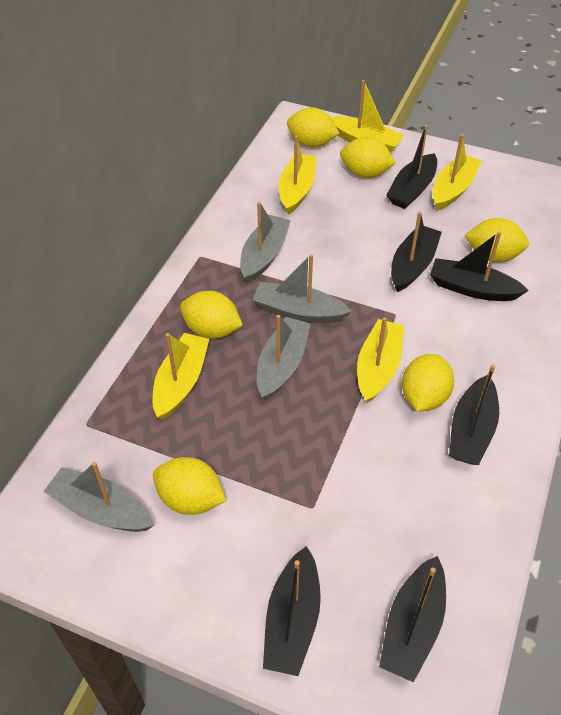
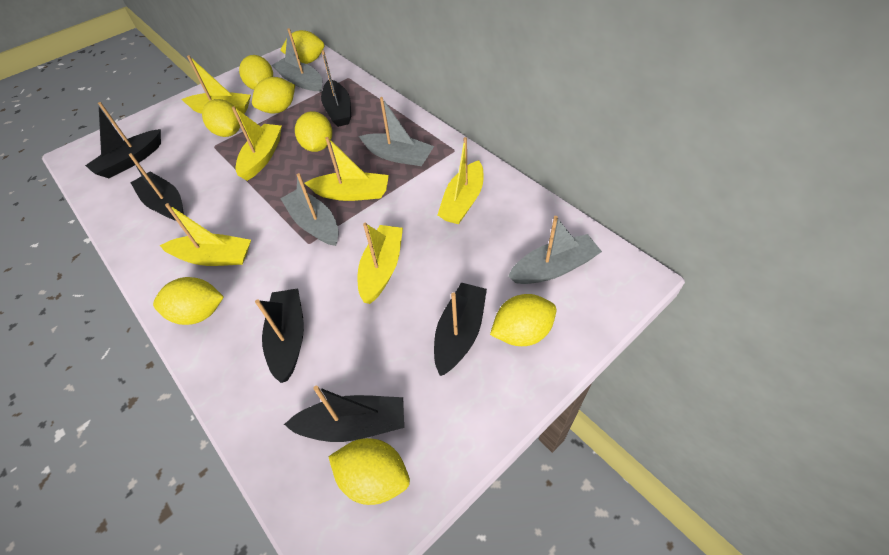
yellow boat: [152,333,209,420] [279,136,316,215] [331,80,405,152] [357,317,404,403] [433,134,482,211] = 5 -> [160,203,251,266] [181,55,251,114] [232,106,282,181] [305,137,389,201] [358,223,403,304] [438,137,483,224] = 6
yellow lemon: [153,457,226,515] [180,291,243,339] [287,107,339,147] [340,137,396,178] [402,354,454,412] [465,218,529,262] = 6 -> [153,277,224,325] [202,99,240,137] [239,55,273,90] [252,77,295,113] [281,30,324,64] [295,111,332,152] [328,438,410,505] [490,294,556,346] = 8

